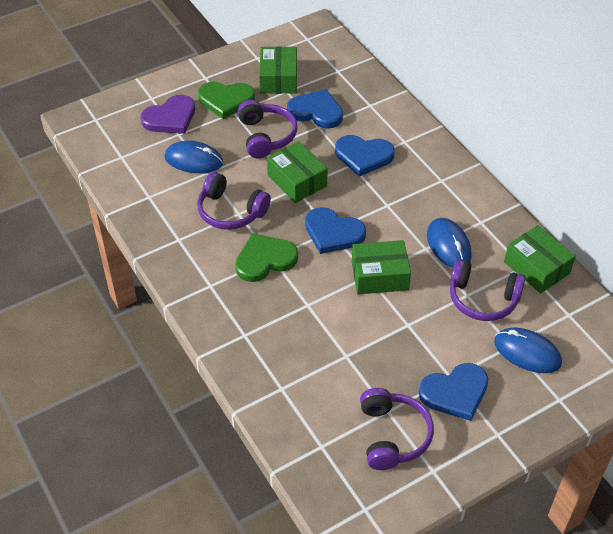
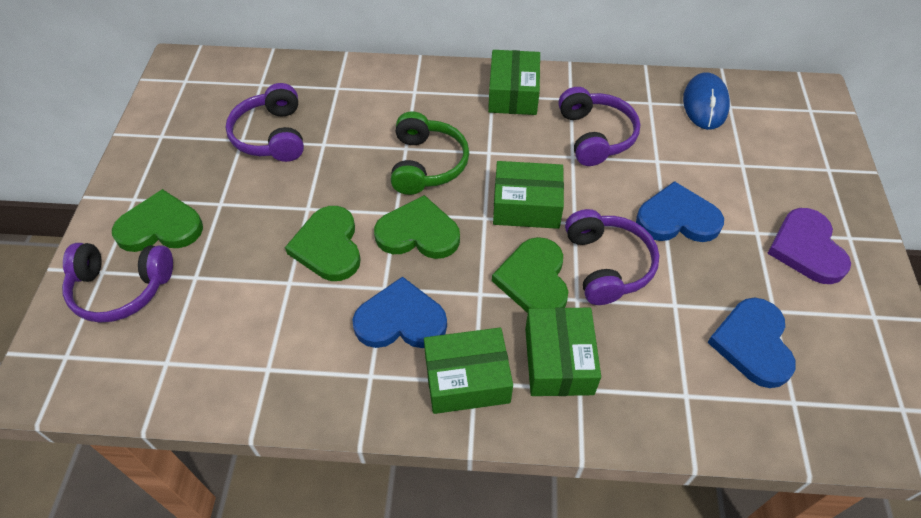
blue heart: [287,89,343,129] [305,207,366,254] [335,135,395,176] [419,363,488,421] = 4 -> [352,276,447,348] [636,181,724,242] [707,298,796,388] = 3
blue mouse: [164,141,223,173] [427,218,472,268] [494,327,562,373] = 3 -> [683,72,730,130] = 1
green headphones: none = 0 -> [391,111,469,195] = 1
green heart: [198,82,255,119] [235,233,298,282] = 2 -> [112,189,203,252] [285,206,361,281] [374,195,460,259] [492,237,568,313] = 4

